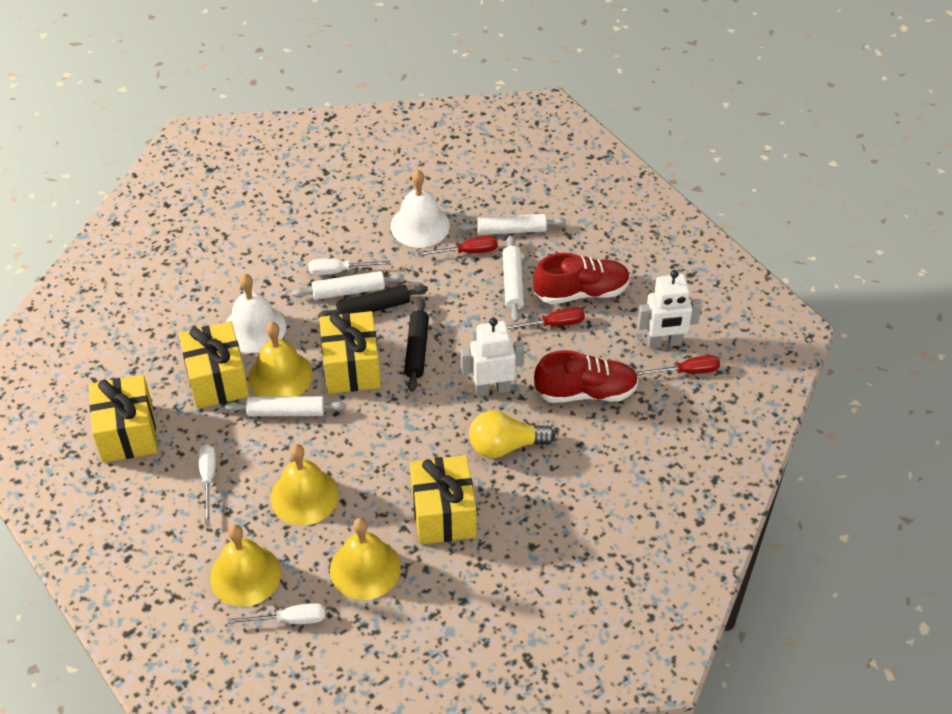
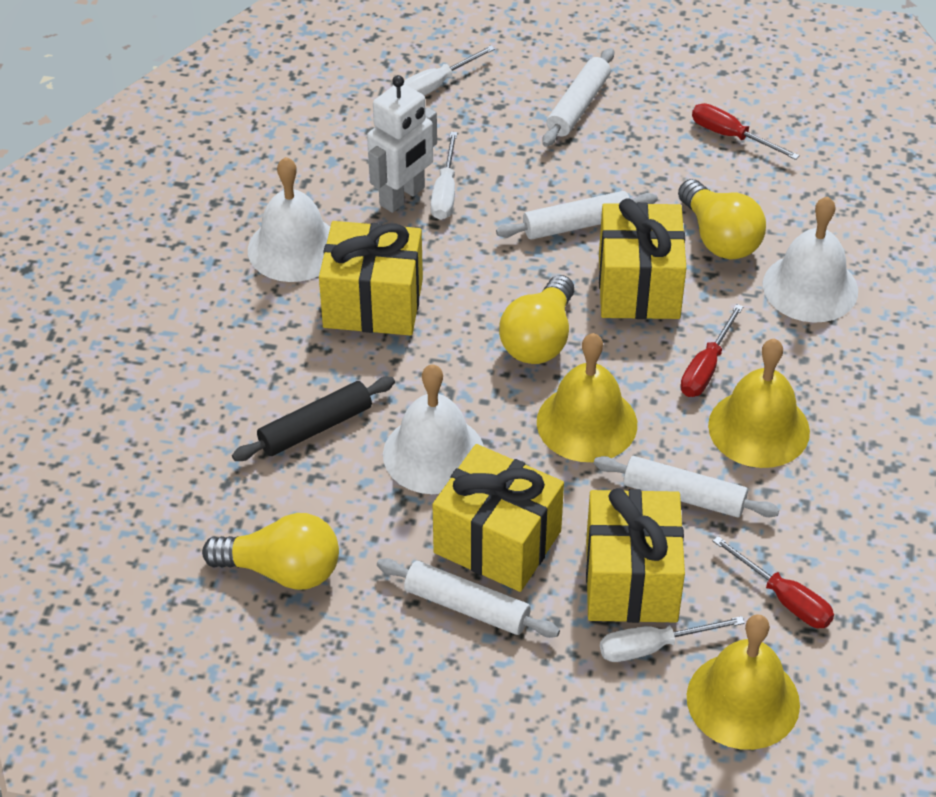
black rolling pin: [318,285,428,318] [404,299,429,392] = 2 -> [232,377,395,461] = 1
red shoe: [533,253,630,304] [534,350,638,403] = 2 -> none = 0
white bell: [226,274,286,353] [391,170,450,248] = 2 -> [248,157,330,282] [383,364,484,494] [763,196,858,323] = 3
white robot: [461,318,524,397] [637,270,702,349] = 2 -> [367,75,437,213] = 1
yellow bell: [210,524,281,607] [248,322,313,397] [270,444,339,526] [330,518,401,600] = 4 -> [537,333,637,462] [687,614,800,750] [708,338,810,468] = 3
yellow light bulb: [469,411,555,458] = 1 -> [202,513,339,590] [499,275,574,364] [678,179,766,259] = 3

